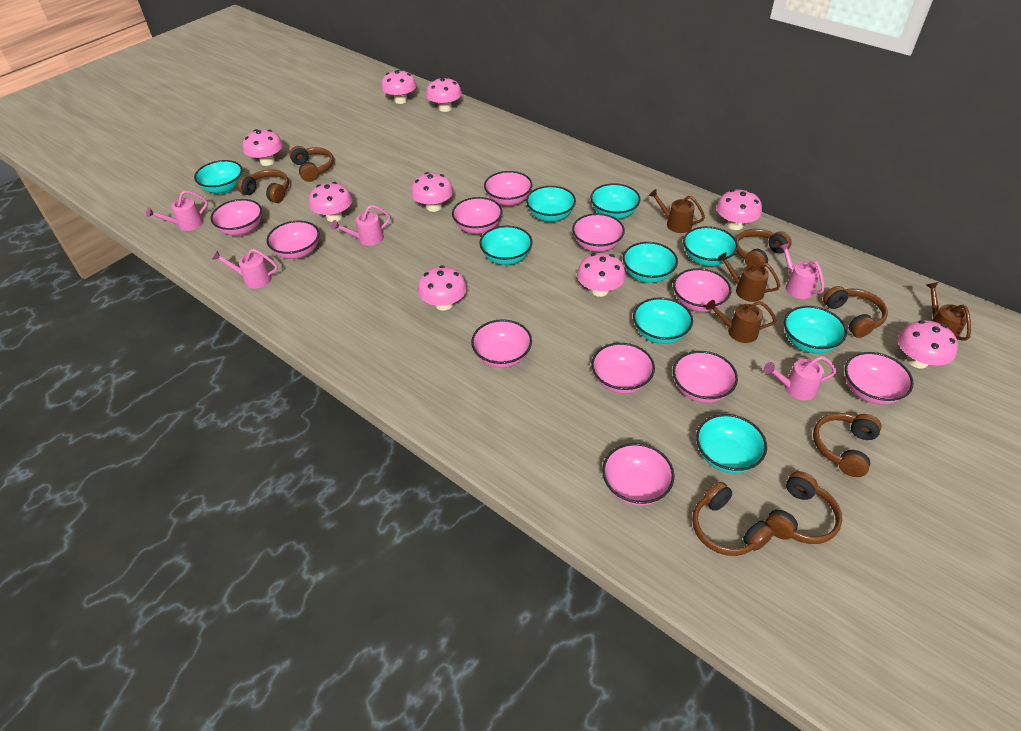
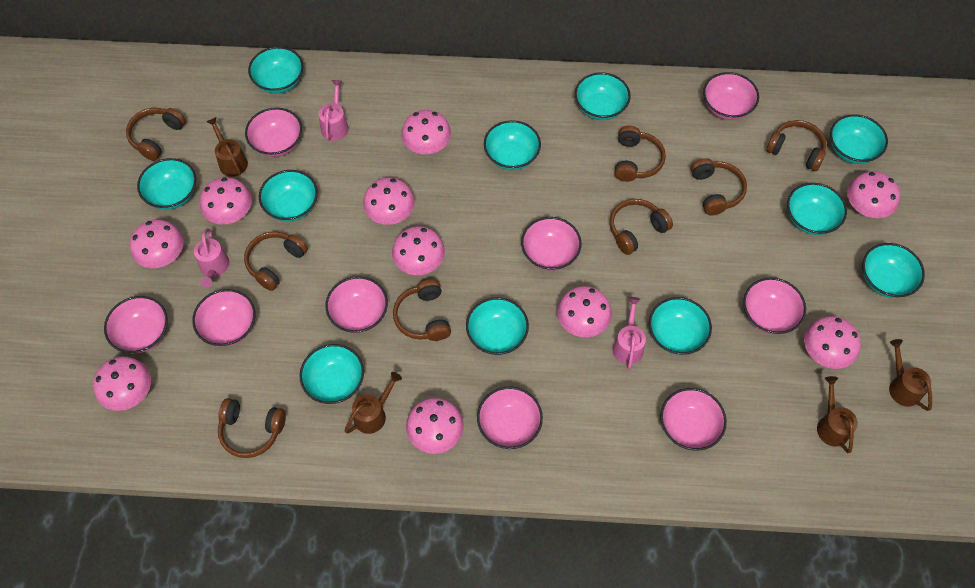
brown headphones: [237,170,289,203] [289,146,334,182] [692,482,774,556] [736,229,792,267] [765,471,842,544] [813,413,882,477] [823,286,888,338] = 7 -> [126,108,186,161] [218,398,286,458] [244,232,308,291] [393,279,451,341] [610,199,673,255] [614,126,666,182] [690,158,747,216] [766,120,827,171] = 8
pink bowl: [210,199,262,235] [266,221,319,259] [452,197,503,234] [471,319,532,368] [484,171,533,206] [572,213,625,252] [591,343,655,394] [602,443,675,506] [673,268,731,312] [673,351,738,403] [845,352,913,405] = 11 -> [104,296,168,353] [192,289,256,346] [245,108,302,157] [325,276,388,333] [477,387,543,449] [521,217,581,271] [660,388,727,451] [703,72,759,120] [743,278,806,334] = 9
pink mushroom: [243,129,283,166] [309,182,352,222] [381,69,417,104] [411,172,453,212] [418,265,467,311] [426,77,462,112] [577,253,626,297] [716,189,762,230] [898,320,958,368] = 9 -> [93,356,151,411] [130,219,184,268] [200,177,252,224] [363,177,415,225] [392,226,445,275] [401,110,451,154] [406,398,464,454] [557,286,612,337] [804,316,861,369] [847,171,900,218] = 10
pink watering can: [146,190,208,231] [212,249,278,289] [331,205,390,246] [764,356,836,400] [779,243,825,299] = 5 -> [194,228,229,288] [319,80,349,141] [613,297,646,370] = 3
turquoise bowl: [194,160,243,194] [479,226,533,265] [526,186,576,222] [590,183,641,219] [623,242,678,283] [633,297,693,344] [683,226,738,266] [696,414,767,473] [784,306,847,353] = 9 -> [137,158,196,210] [248,47,304,93] [259,170,318,222] [299,344,364,404] [466,297,529,355] [484,120,541,170] [575,73,631,120] [649,297,712,355] [787,183,847,235] [830,114,888,164] [863,243,925,298] = 11

